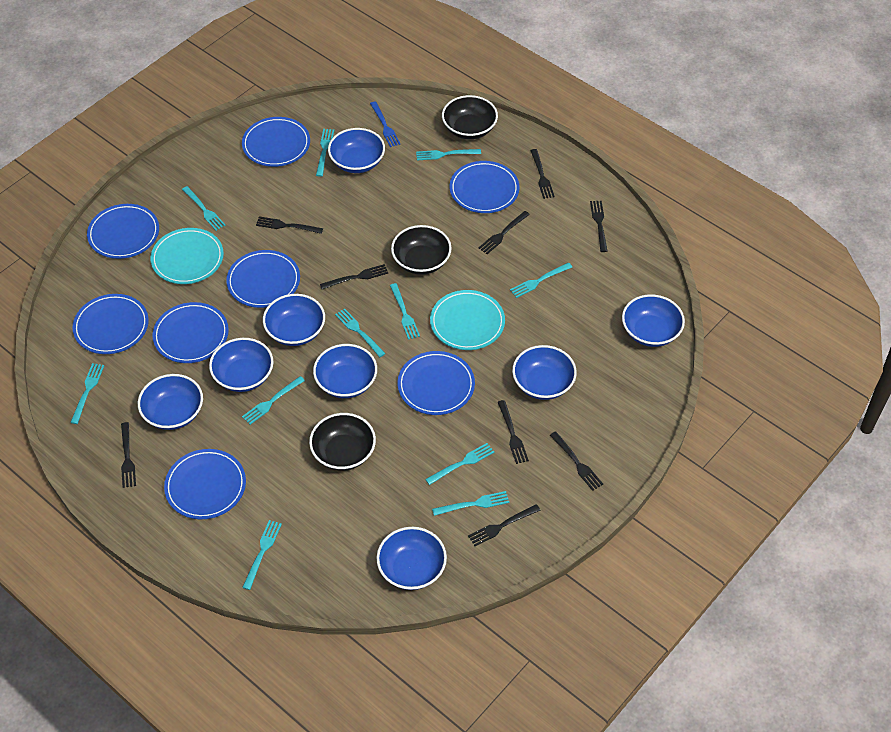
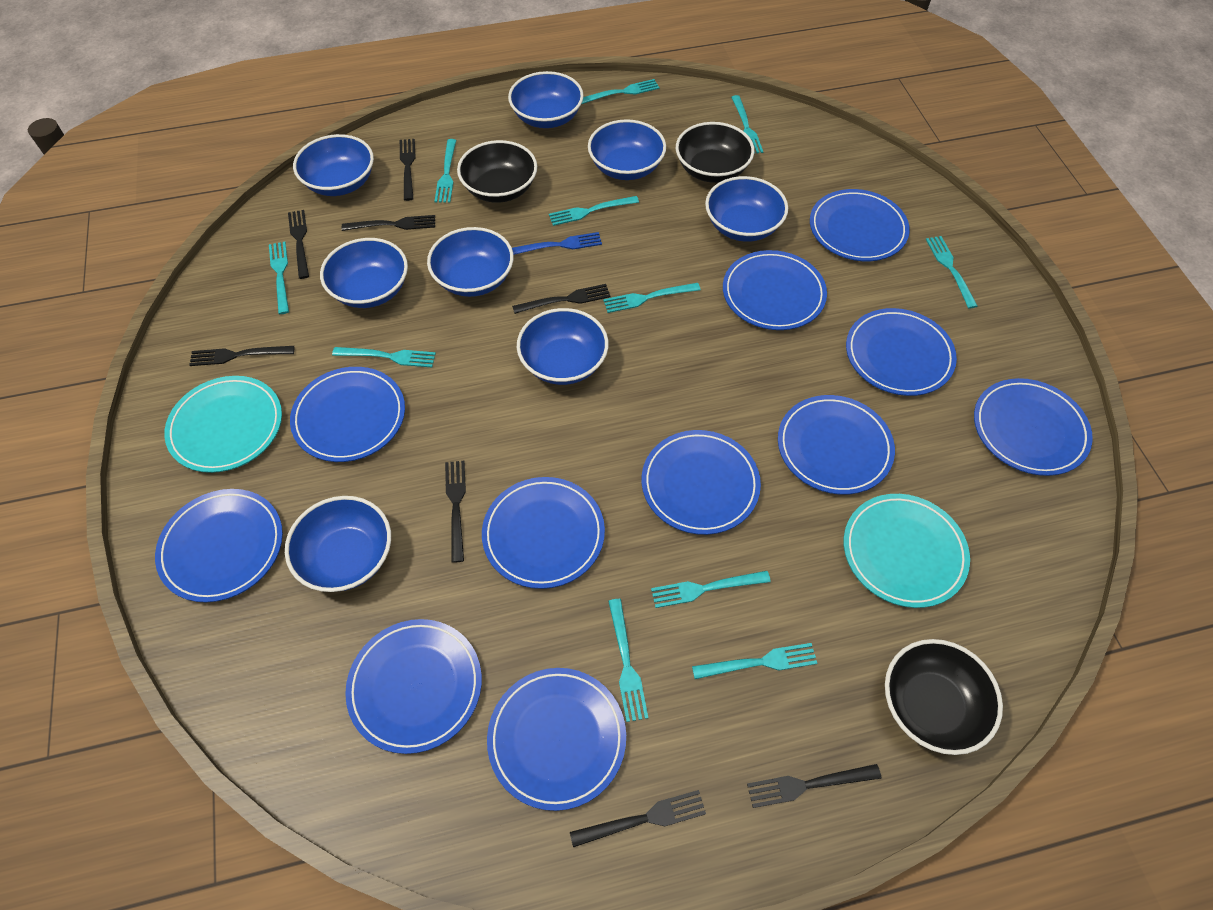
black fork: [121,422,136,488] [256,216,323,234] [320,264,388,289] [468,504,541,546] [478,211,530,254] [498,400,529,464] [530,149,555,199] [550,431,603,491] [590,201,607,252] = 9 -> [189,346,294,366] [288,210,309,279] [342,215,435,231] [400,139,416,201] [445,461,466,563] [512,284,611,314] [570,790,706,847] [747,764,881,808] = 8
blue plate: [72,294,149,354] [87,204,159,259] [152,302,229,363] [164,449,246,519] [226,250,300,308] [242,117,310,167] [398,351,475,415] [450,161,520,213] = 8 -> [155,489,283,602] [290,367,405,462] [345,619,482,754] [482,477,605,589] [487,668,626,811] [642,430,761,535] [723,250,827,330] [778,395,895,495] [810,189,910,261] [846,308,957,396] [974,378,1093,476] = 11

